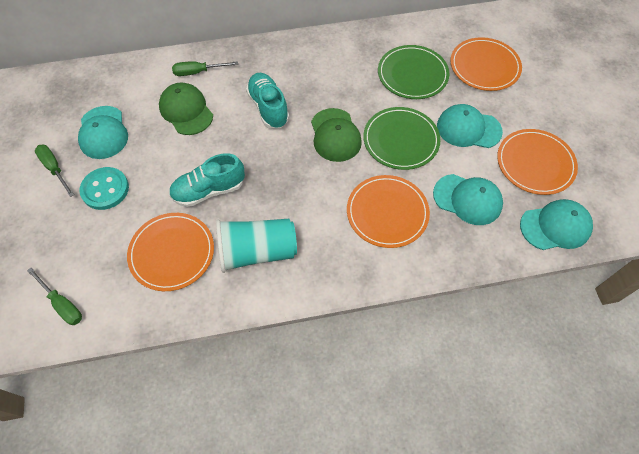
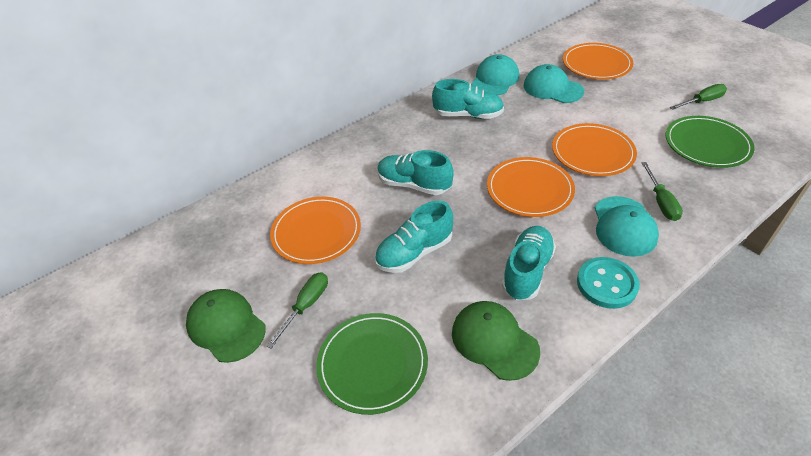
turquoise cap: [78,106,128,159] [433,174,503,225] [437,104,503,148] [520,199,593,250] = 4 -> [471,54,519,96] [524,64,584,103] [595,196,659,257] = 3
turquoise cup: [216,219,297,273] = 1 -> none = 0
turquoise shoe: [169,153,245,207] [246,73,289,128] = 2 -> [375,201,453,273] [377,150,454,195] [432,79,504,119] [502,226,556,300] = 4

